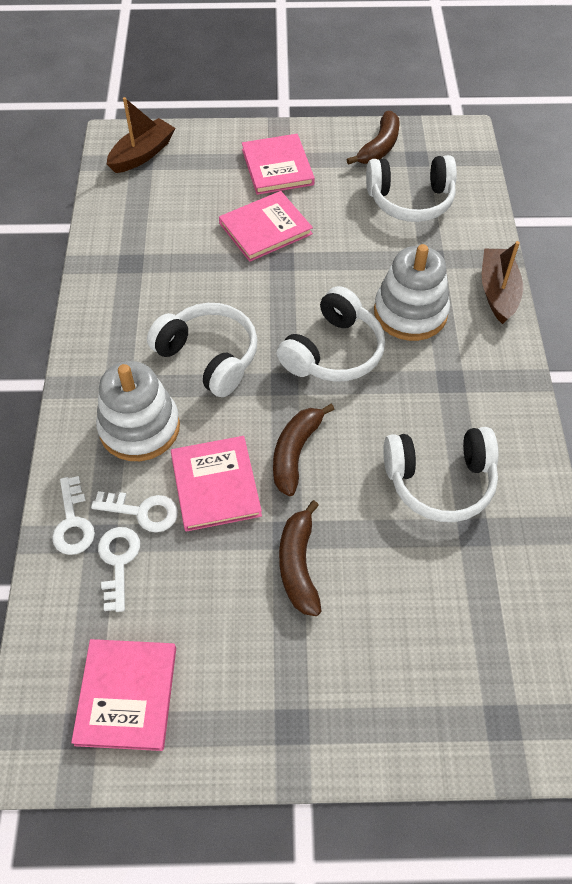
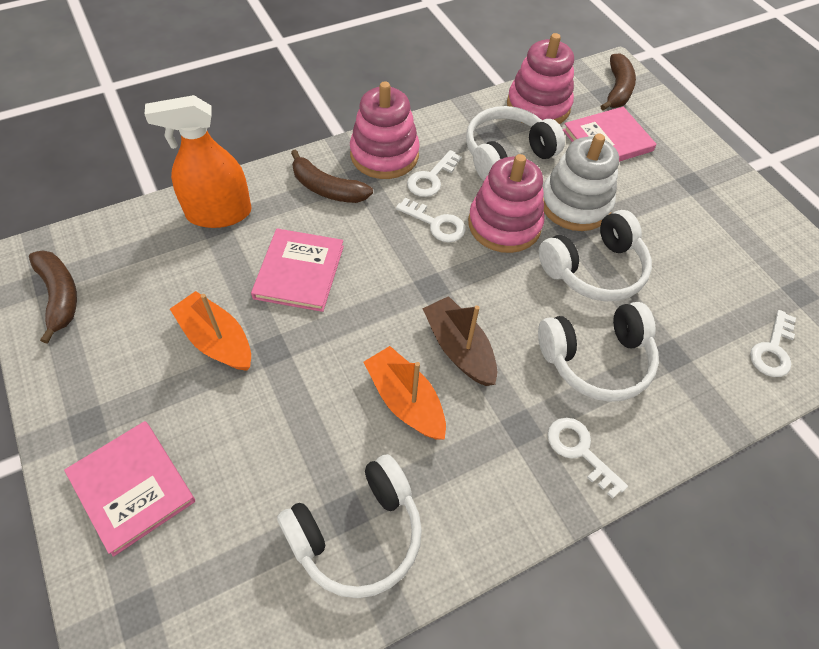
brown boat: [107,97,175,173] [482,241,523,324] = 2 -> [422,296,497,386] = 1
orange boat: none = 0 -> [170,291,251,371] [363,346,446,439] = 2
orange spray bottle: none = 0 -> [145,95,252,228] = 1
pink book: [71,639,176,751] [171,436,262,532] [219,191,313,262] [242,134,315,195] = 4 -> [64,421,195,557] [251,228,344,312] [563,107,657,162] = 3
pink stacking toy: none = 0 -> [350,81,420,179] [468,154,545,253] [507,33,574,124] = 3
white key: [52,476,95,555] [91,491,178,532] [98,527,140,612] = 3 -> [396,198,466,243] [407,150,462,197] [547,418,628,499] [750,310,796,377] = 4
white stacking toy: [96,361,180,461] [374,244,450,341] = 2 -> [543,134,619,231] = 1

